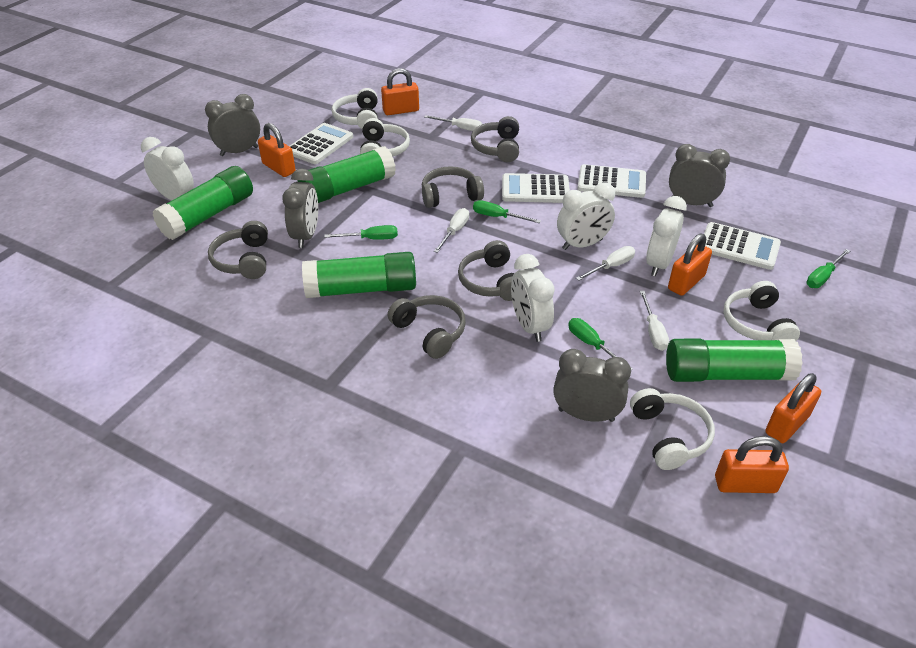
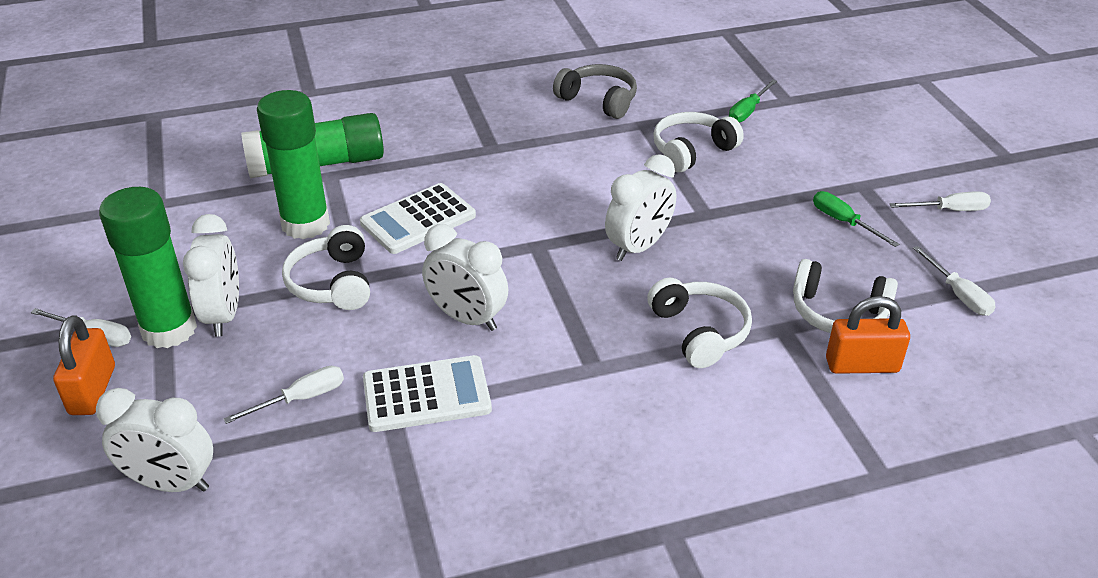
green glue stick: [153,166,253,240] [298,146,396,203] [302,252,416,298] [666,339,803,382] = 4 -> [99,187,197,348] [241,113,384,178] [257,90,330,239] = 3
green screwdriver: [324,225,398,240] [473,200,541,223] [568,318,633,370] [807,249,850,288] = 4 -> [729,80,777,122] [813,191,899,247] = 2
grey clock: [205,94,260,156] [282,168,318,248] [553,349,631,422] [669,144,730,207] = 4 -> none = 0
grey headphones: [208,221,268,279] [388,295,466,359] [422,166,484,208] [458,240,514,301] [471,116,519,162] = 5 -> [553,64,637,119] = 1
orange padlock: [258,123,296,177] [381,68,419,115] [668,234,712,296] [715,436,789,493] [765,373,821,443] = 5 -> [53,315,115,415] [826,296,910,374] = 2
white calculator: [289,123,353,164] [502,173,570,203] [577,164,646,198] [704,222,781,270] = 4 -> [360,183,476,254] [363,355,492,432] = 2

